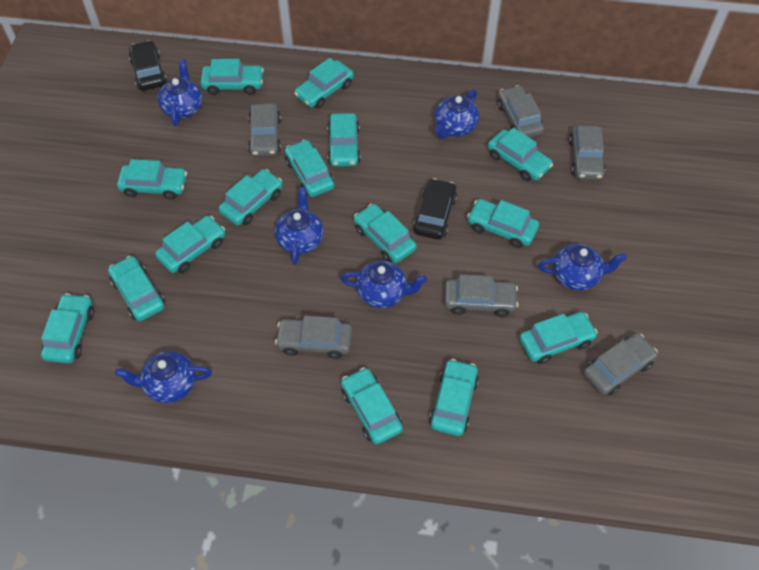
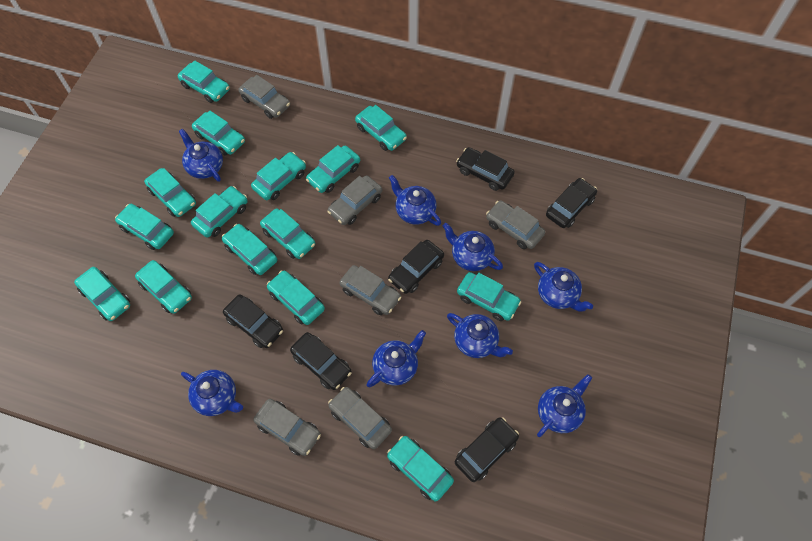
black car: [128,40,167,91] [413,178,457,240] = 2 -> [223,294,283,348] [290,332,352,390] [388,240,444,294] [455,417,519,482] [456,147,515,191] [546,178,597,228] = 6
blue teapot: [115,351,212,403] [157,59,203,126] [275,187,324,265] [340,260,427,308] [434,89,479,139] [538,243,627,291] = 6 -> [179,128,223,182] [181,370,243,416] [366,330,426,387] [389,175,441,226] [443,223,503,271] [447,313,513,358] [534,262,593,312] [537,374,592,437] = 8

